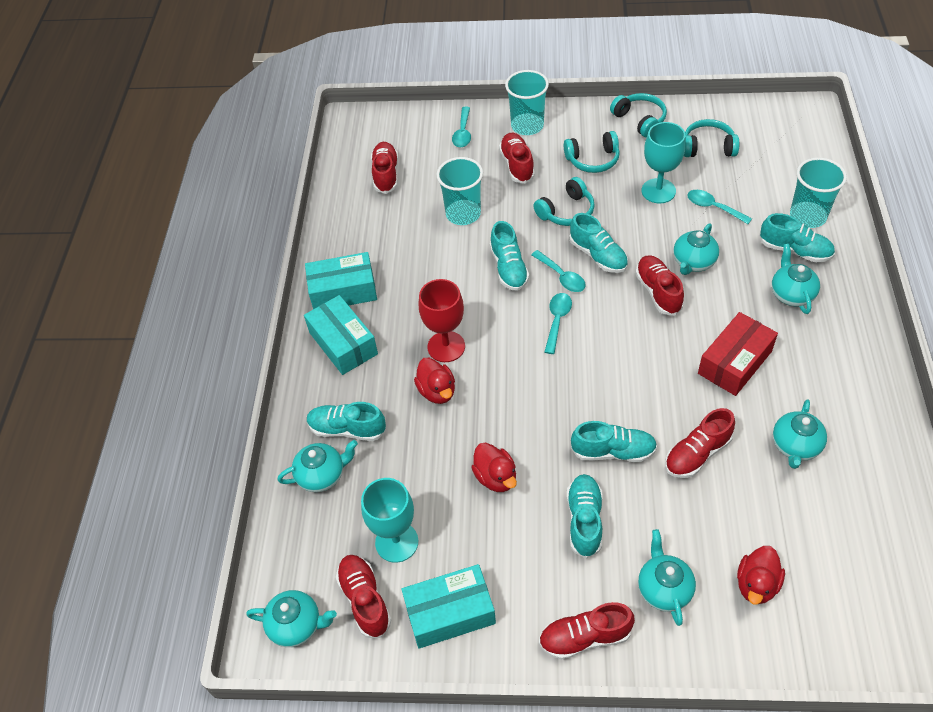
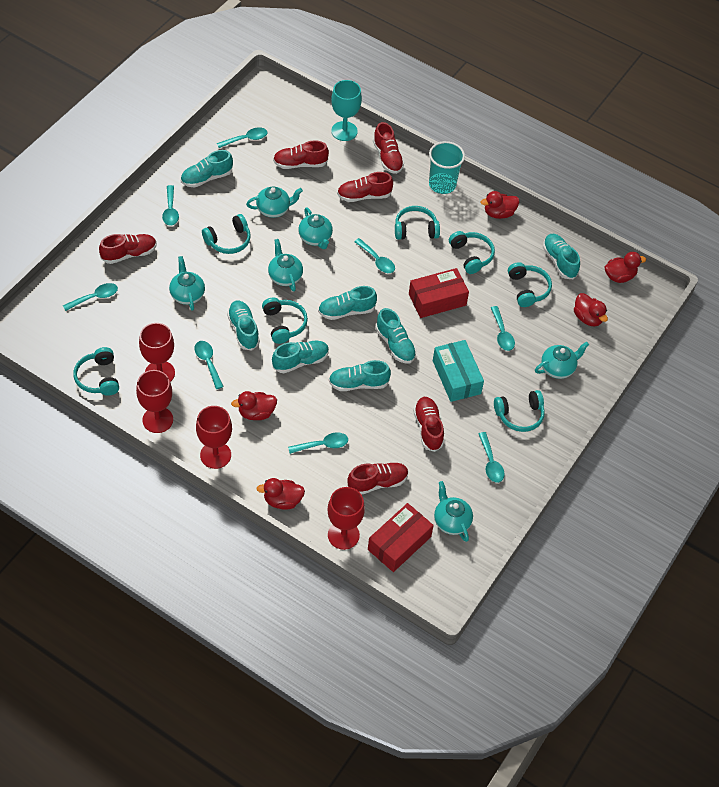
red box: [698,312,778,396] = 1 -> [368,503,434,572] [409,268,469,318] = 2
red duck: [414,358,455,404] [471,443,517,492] [737,546,785,605] = 3 -> [231,391,277,420] [256,478,305,510] [481,191,519,219] [574,293,608,326] [605,252,646,283] = 5
red goblet: [419,279,465,362] = 1 -> [136,370,173,433] [139,323,175,382] [196,406,232,469] [328,487,365,550] = 4
turquoise box: [304,295,378,375] [305,252,377,309] [401,564,496,649] = 3 -> [433,340,484,402] = 1
turquoise cup: [436,157,483,225] [505,70,549,135] [790,158,847,228] = 3 -> [429,141,465,194] = 1
turquoise goblet: [361,478,418,563] [642,122,686,204] = 2 -> [331,80,362,141] = 1
turquoise headphones: [533,177,595,226] [564,131,620,173] [610,93,667,138] [684,119,739,157] = 4 -> [73,347,119,396] [202,214,251,254] [262,298,308,344] [395,206,440,240] [449,231,495,274] [494,390,545,432] [508,262,552,307] = 7
turquoise shoe: [307,402,386,441] [490,221,529,291] [567,474,603,559] [569,213,628,273] [571,421,657,462] [759,213,835,262] = 6 -> [181,150,233,187] [227,301,260,351] [272,341,329,373] [318,286,377,320] [329,360,391,391] [376,308,416,364] [543,234,580,279] = 7
turquoise spoon: [452,107,471,147] [531,250,586,292] [545,293,572,354] [687,190,752,224] = 4 -> [63,283,118,311] [162,185,179,226] [195,341,224,389] [217,127,267,148] [288,432,348,454] [354,238,395,273] [478,432,505,483] [491,306,515,351] = 8

